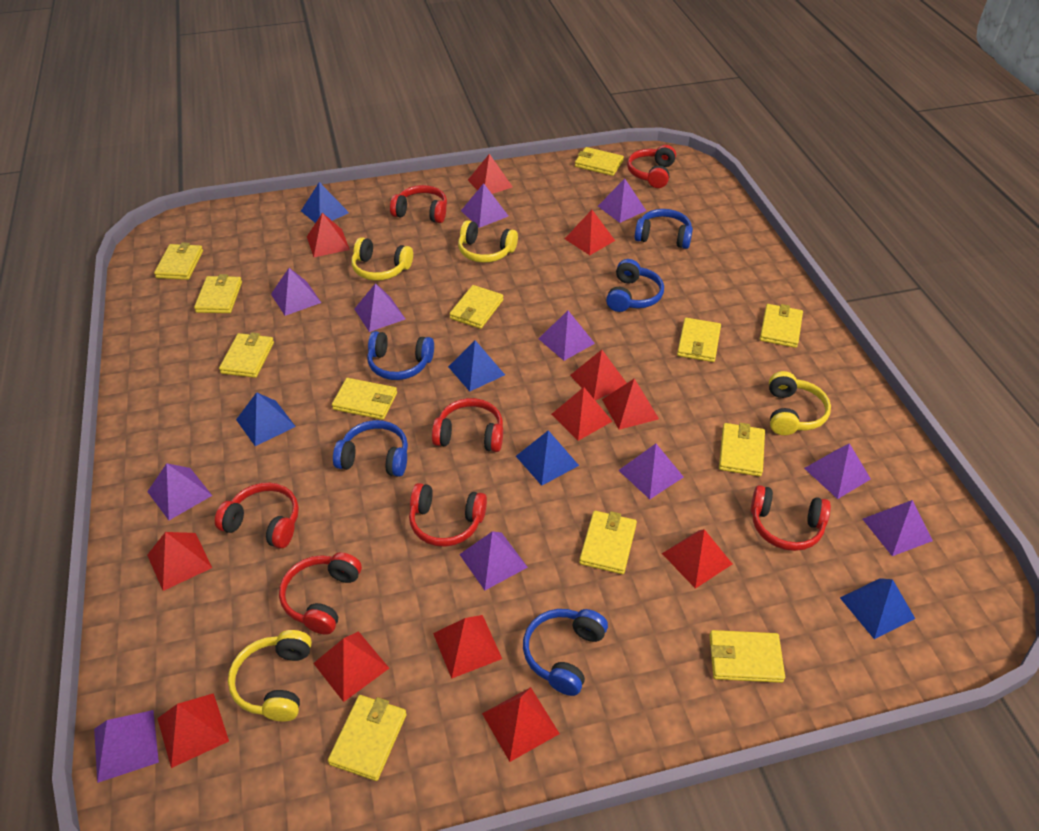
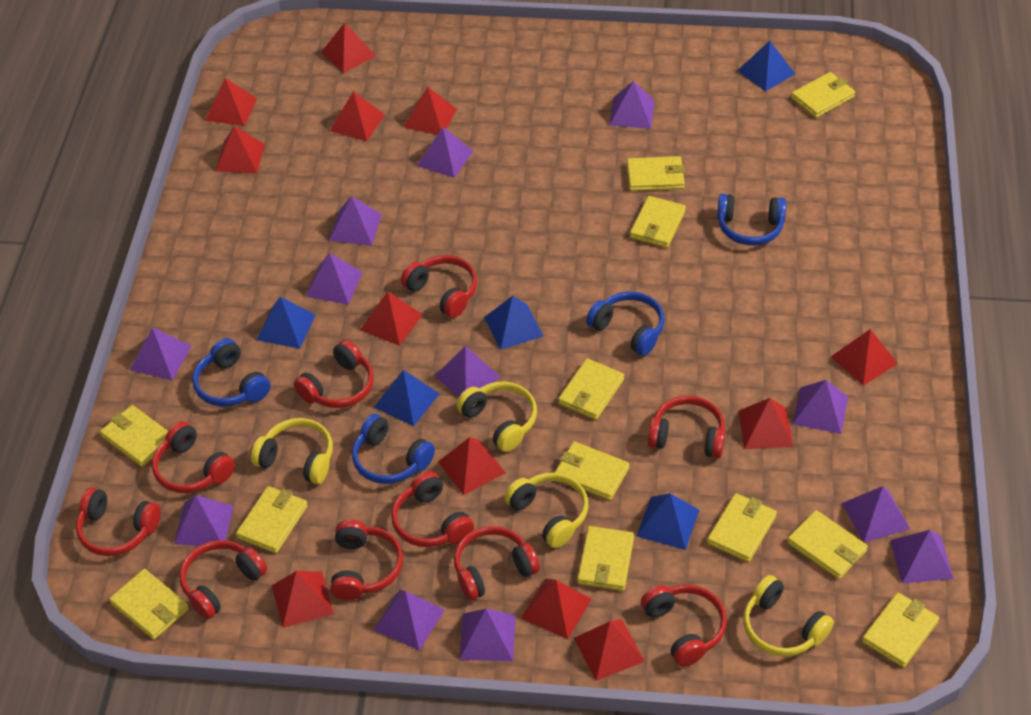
blue headphones: [333,420,408,477] [367,331,434,380] [523,609,608,696] [606,259,664,312] [635,209,693,249] = 5 -> [192,338,270,406] [352,414,435,484] [586,291,665,356] [717,194,786,245] = 4
purple pyramid: [94,710,159,783] [147,463,212,520] [271,268,321,316] [355,283,405,332] [459,531,528,590] [461,183,508,228] [538,311,595,361] [598,179,646,223] [618,444,683,499] [804,443,871,499] [863,500,933,556] = 11 -> [130,327,191,380] [174,495,234,546] [305,253,363,305] [329,196,382,246] [373,590,445,651] [417,127,473,178] [434,346,500,397] [459,609,516,661] [609,81,655,129] [793,380,848,434] [842,486,910,543] [890,530,954,584] = 12
red headphones: [215,483,299,549] [279,552,362,635] [390,185,447,223] [409,483,487,547] [432,398,503,452] [627,145,676,188] [751,485,831,551] = 7 -> [76,488,161,556] [152,421,235,493] [179,540,267,619] [294,340,374,408] [330,520,403,600] [391,471,474,547] [401,255,477,318] [454,526,540,601] [641,585,727,667] [648,395,726,458] = 10

